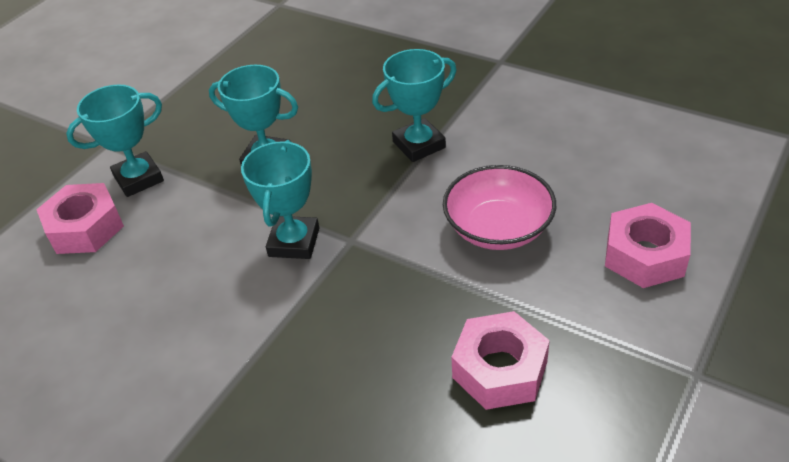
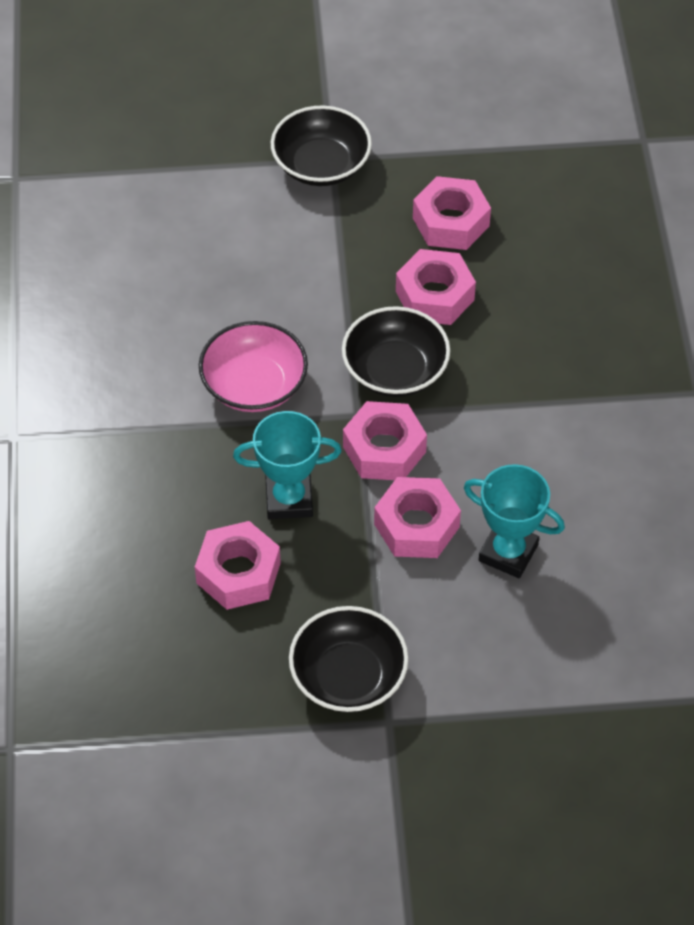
black bowl: none = 0 -> [271,105,372,186] [289,606,408,712] [342,306,450,397] = 3
pink nut: [36,183,124,254] [451,311,550,410] [605,203,691,288] = 3 -> [195,521,281,610] [343,401,427,480] [374,477,461,558] [396,249,476,325] [413,176,491,250] = 5
turquoise trophy: [66,84,164,197] [209,65,298,165] [241,140,319,259] [372,49,456,162] = 4 -> [233,411,342,519] [464,464,565,578] = 2

